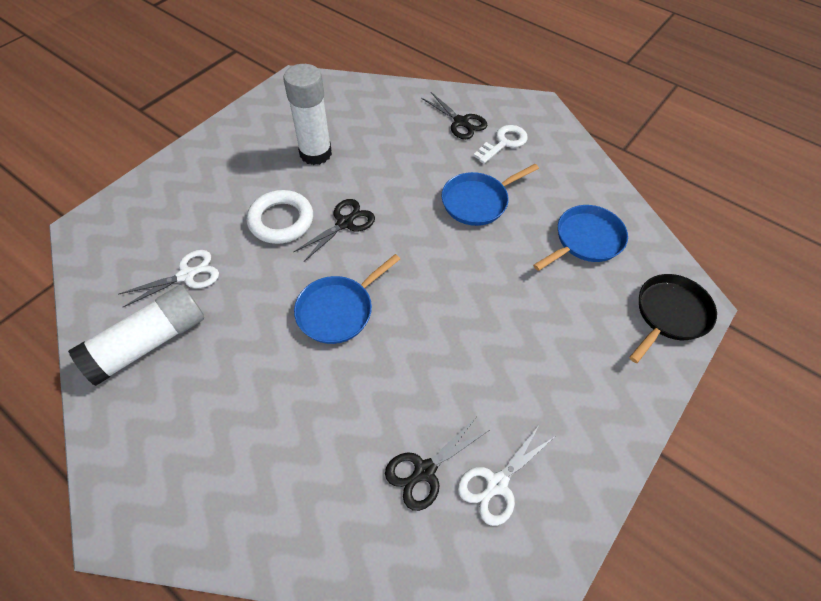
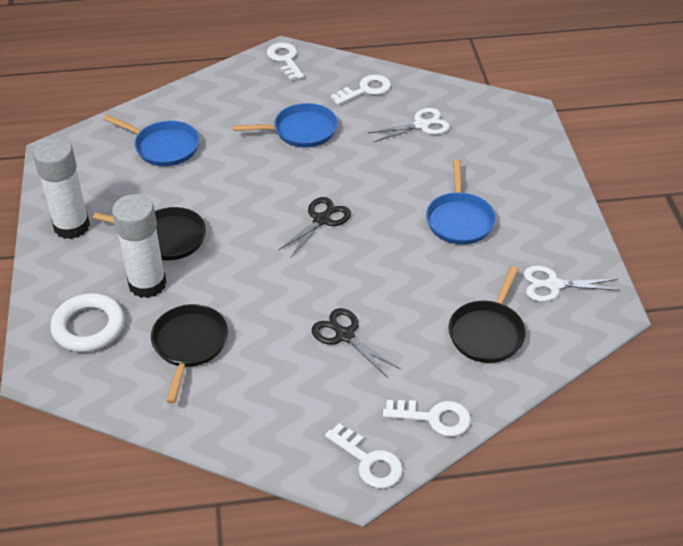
black pan: [629,274,717,363] = 1 -> [93,207,206,260] [151,304,228,404] [448,266,526,363] = 3
black scissors: [294,199,375,261] [385,416,489,511] [421,92,487,139] = 3 -> [278,197,351,258] [312,308,400,377] = 2
white key: [474,125,528,164] = 1 -> [267,43,304,81] [325,423,403,488] [331,75,391,105] [383,400,471,437] = 4

